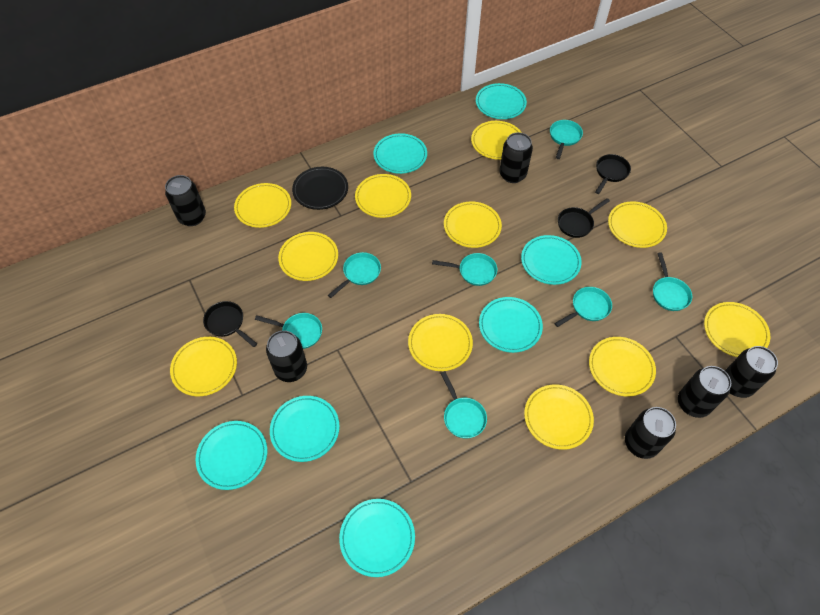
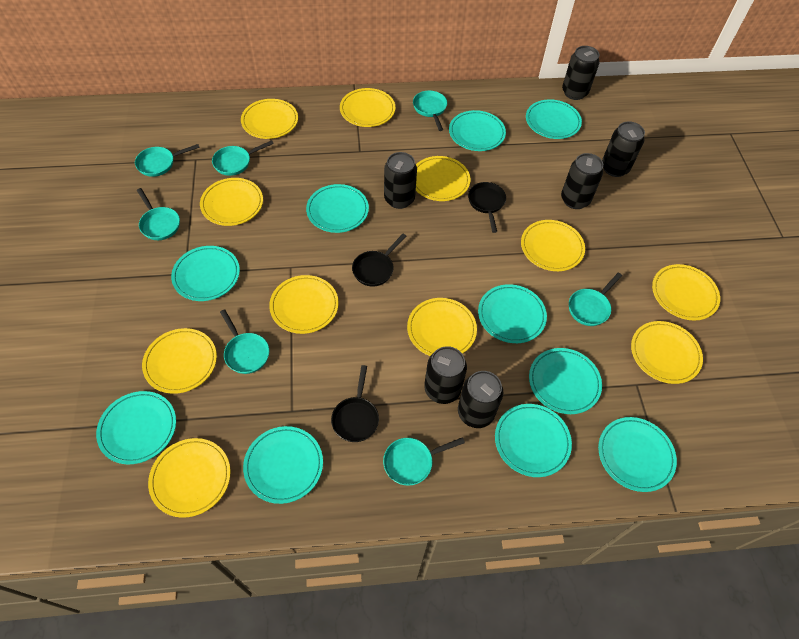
black plate: [292,167,348,210] = 1 -> none = 0
turquoise plate: [195,421,267,490] [270,396,340,462] [339,499,415,577] [373,133,427,174] [476,83,527,119] [479,297,543,353] [521,235,582,285] = 7 -> [96,391,176,464] [171,246,240,301] [243,426,323,504] [306,184,369,233] [449,110,506,151] [478,284,547,343] [495,404,572,477] [526,99,582,139] [529,348,602,414] [598,417,677,492] = 10

